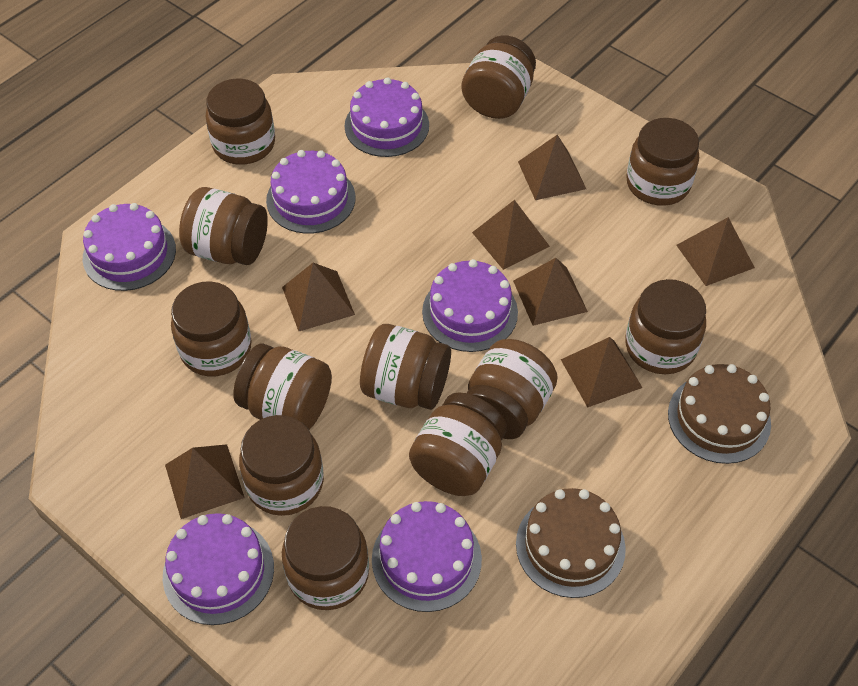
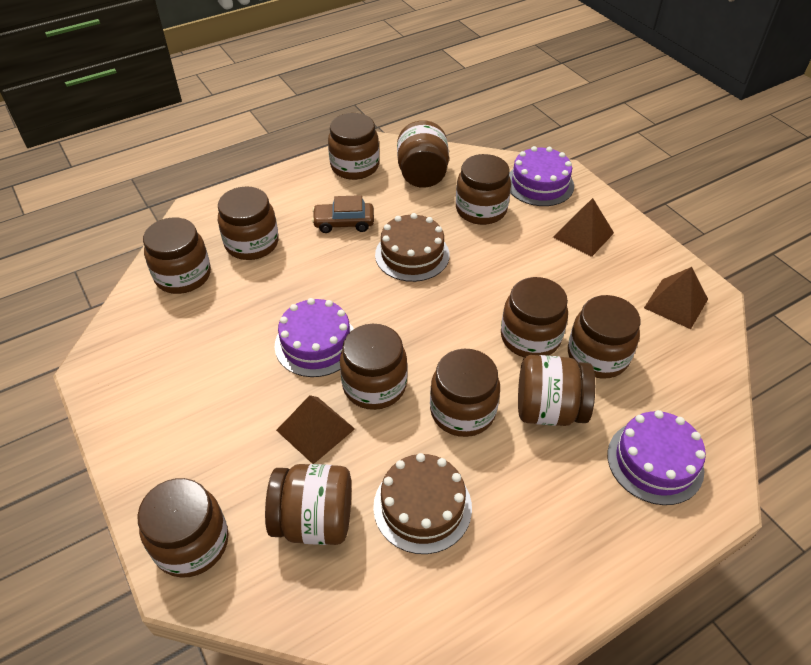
brown car: none = 0 -> [312,195,374,233] = 1
brown pyramid: [165,444,245,519] [282,263,355,331] [472,200,550,270] [513,258,588,326] [518,135,586,200] [561,337,642,407] [676,217,755,286] = 7 -> [276,395,355,464] [553,198,614,257] [644,267,708,329] = 3
purple cake: [83,203,176,291] [163,513,274,625] [266,150,355,234] [344,77,429,157] [372,501,482,612] [422,259,518,352] = 6 -> [275,298,354,377] [509,146,574,206] [607,410,706,505] = 3

